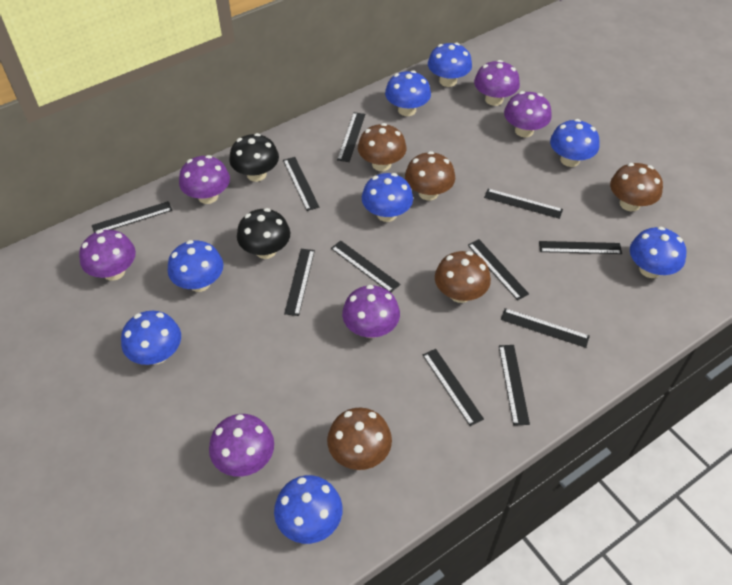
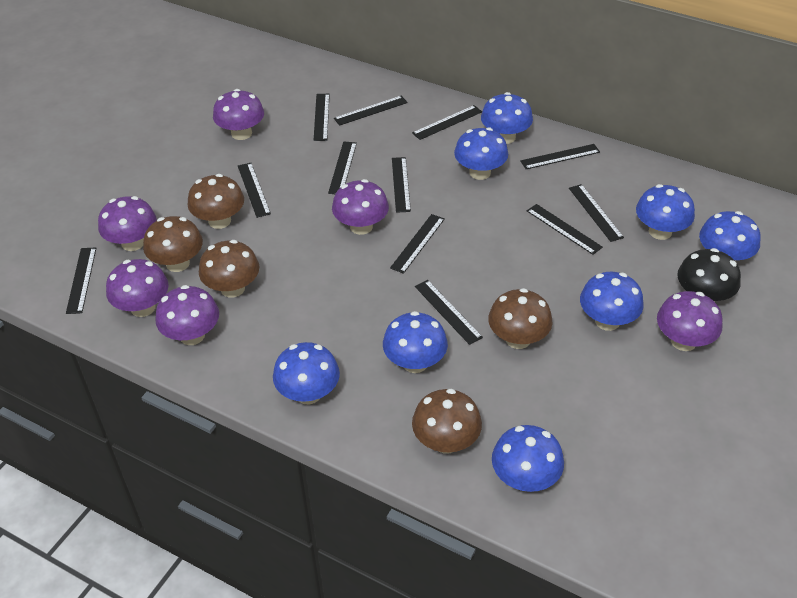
black mushroom: [229,133,279,182] [237,208,290,259] = 2 -> [677,248,741,302] = 1
black ruler: [92,201,172,233] [283,157,319,211] [284,249,315,316] [331,240,400,292] [337,112,365,162] [423,349,484,426] [468,239,529,300] [484,189,563,219] [499,345,530,426] [501,308,590,348] [539,241,622,254] = 11 -> [66,247,96,314] [238,163,271,218] [313,94,330,141] [328,141,357,194] [334,96,408,126] [390,214,445,274] [392,157,411,213] [412,105,482,140] [415,280,483,345] [520,144,600,169] [527,204,603,255] [569,184,624,242] = 12

